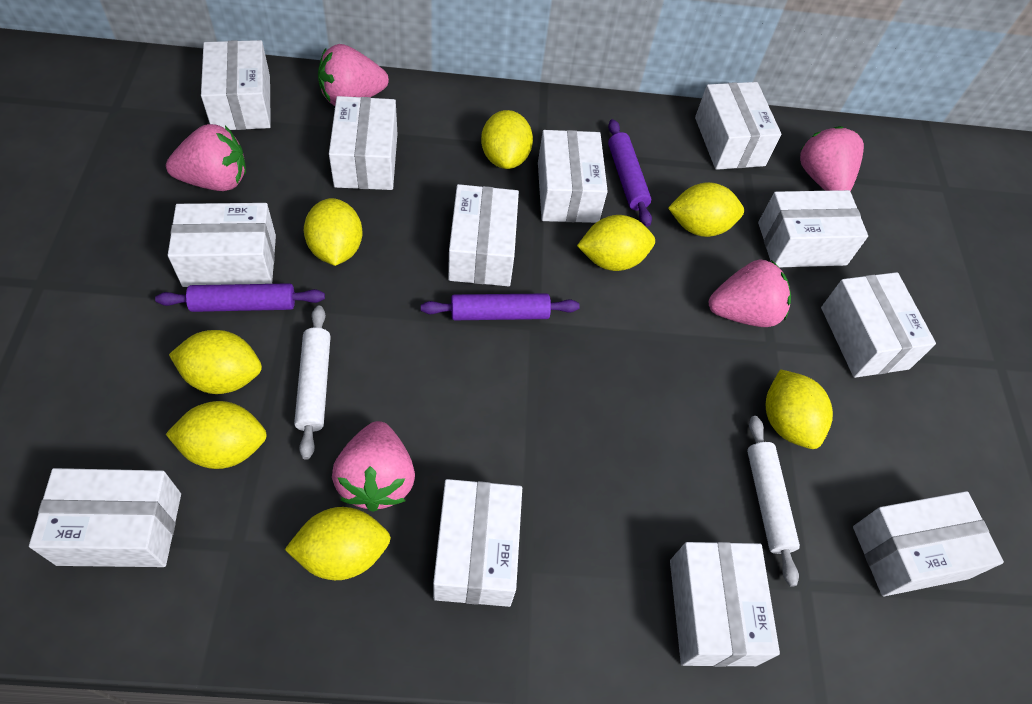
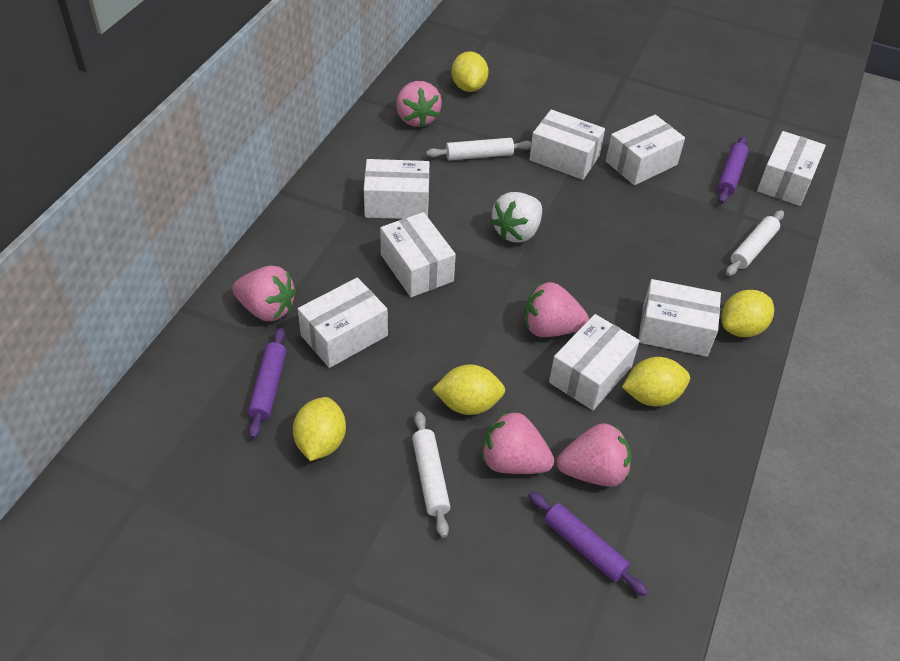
white box: [29,468,181,567] [168,203,276,287] [201,40,271,130] [329,96,397,190] [433,479,522,607] [448,184,519,286] [538,130,608,223] [670,542,780,667] [695,82,782,170] [758,190,868,267] [821,272,936,378] [853,491,1004,596] = 12 -> [298,278,388,368] [364,159,430,219] [380,212,456,297] [529,109,605,180] [549,314,640,410] [606,115,685,185] [638,279,721,357] [757,131,826,206] = 8
white rolling pin: [294,306,331,460] [747,416,800,587] = 2 -> [412,412,450,538] [426,138,532,160] [726,210,784,276] = 3
white strawberry: none = 0 -> [490,192,542,243] = 1
yellow lemon: [166,401,267,469] [169,330,262,394] [285,507,391,580] [304,198,363,266] [481,110,533,169] [577,215,655,271] [668,182,744,237] [766,369,833,449] = 8 -> [293,397,346,461] [432,364,505,415] [452,51,488,92] [622,357,690,406] [722,290,774,337] = 5

